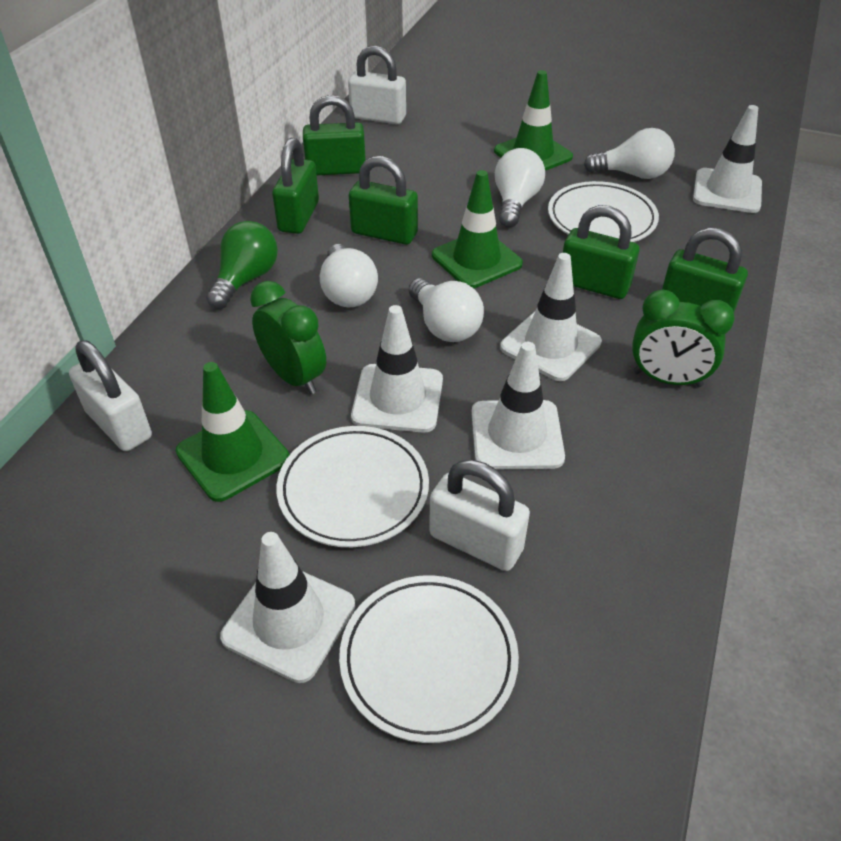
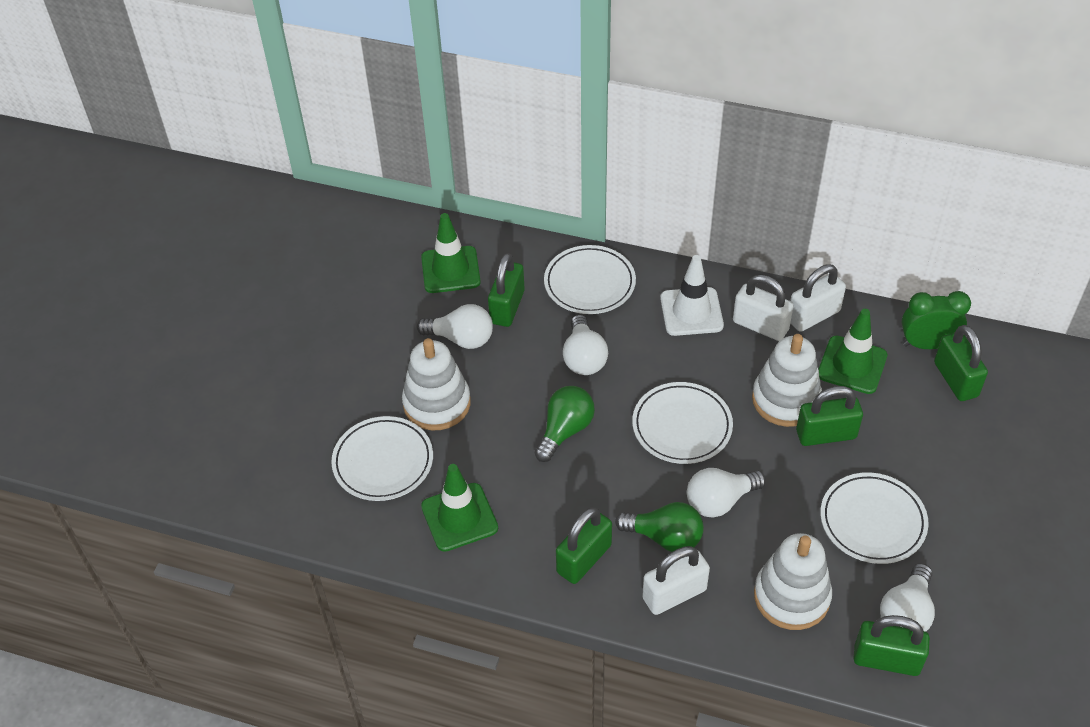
green clock: [250,281,326,394] [632,290,735,387] = 2 -> [901,291,971,349] = 1
green light bulb: [206,221,278,309] = 1 -> [535,386,595,462] [615,502,704,552] = 2
white plate: [276,426,429,547] [339,575,519,743] [548,181,659,242] = 3 -> [331,416,433,501] [544,245,636,314] [632,382,733,464] [820,472,928,564] = 4
white stacking toy: none = 0 -> [402,338,471,430] [752,334,822,427] [754,533,832,630] = 3
white traffic cone: [220,532,355,683] [351,305,443,433] [471,342,565,469] [500,253,602,381] [693,105,762,213] = 5 -> [660,255,724,336] = 1

